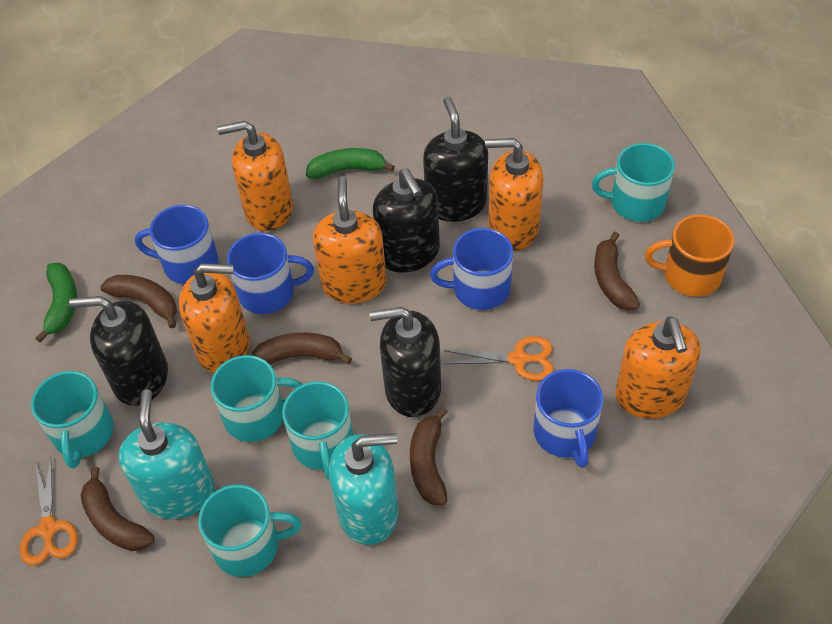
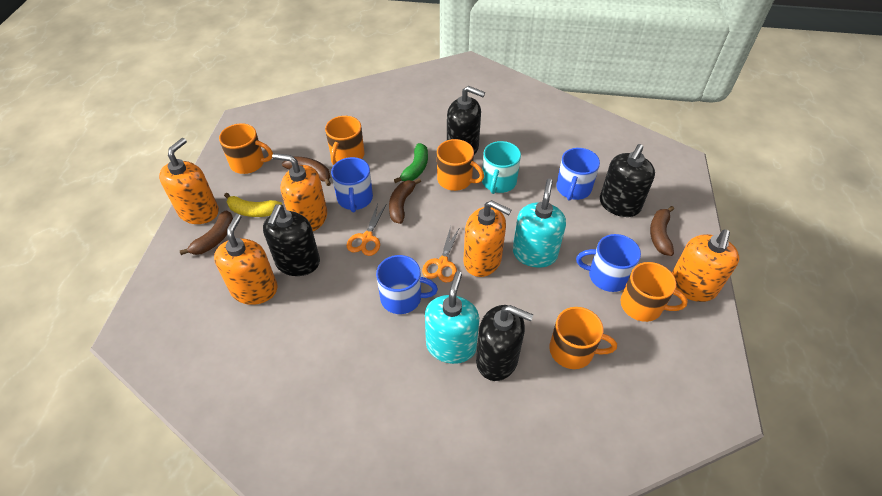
brown banana: [80,467,155,551] [100,275,177,329] [252,332,352,365] [410,407,448,505] [594,232,640,310] = 5 -> [180,210,233,255] [282,157,331,186] [389,178,421,224] [650,206,674,256] = 4
green banana: [35,263,77,343] [306,148,395,179] = 2 -> [394,143,428,183] = 1
orange mug: [645,214,734,297] = 1 -> [219,123,273,174] [325,116,365,165] [437,139,484,191] [549,307,617,369] [620,262,688,322] = 5
turquoise mug: [31,371,114,469] [198,485,302,577] [211,355,303,442] [282,381,353,480] [592,143,675,222] = 5 -> [482,141,521,194] = 1
yellow banana: none = 0 -> [224,193,282,217] = 1

